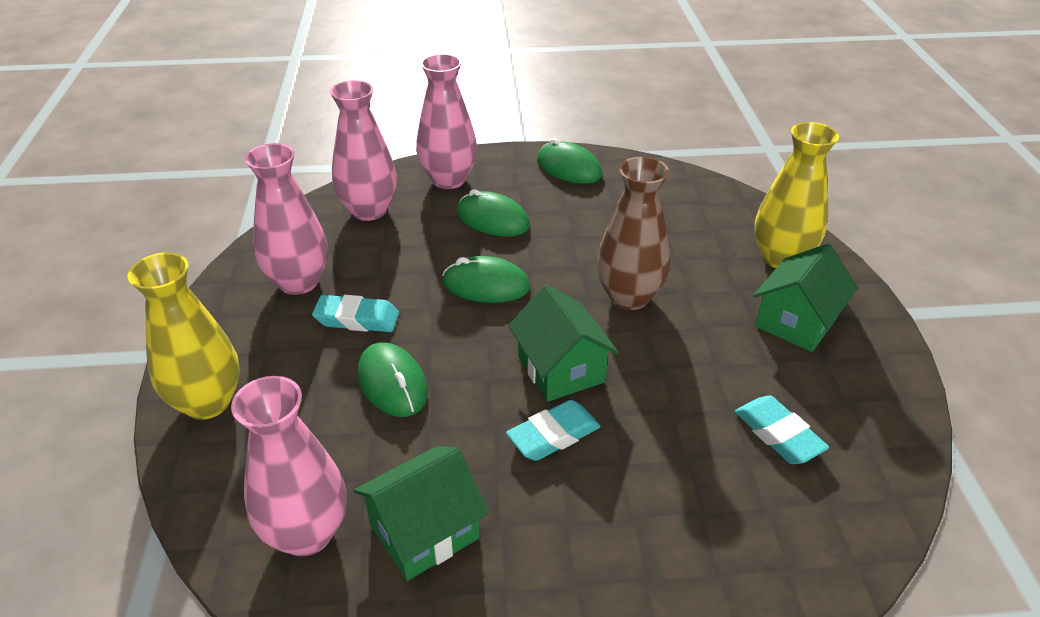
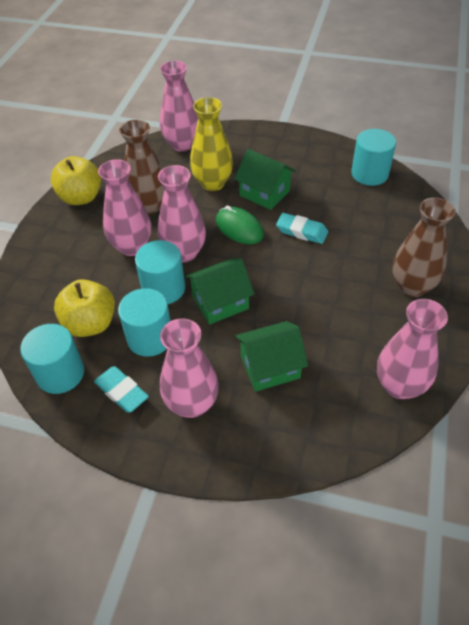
brown vase: [597,157,670,310] = 1 -> [120,120,165,214] [392,197,456,297] = 2
green mouse: [358,342,428,417] [443,256,530,303] [457,189,530,237] [537,138,602,184] = 4 -> [216,205,264,244] = 1
pink vase: [231,376,346,556] [245,143,328,295] [330,80,397,221] [416,54,477,189] = 4 -> [98,159,151,256] [158,165,206,262] [160,61,199,152] [160,318,219,418] [377,299,448,399] = 5
turquoise cylinder: none = 0 -> [20,324,84,394] [118,288,171,357] [135,240,185,304] [351,129,396,186] = 4
turquoise eraser: [312,295,399,332] [506,400,601,461] [735,395,829,464] = 3 -> [94,366,149,413] [276,213,328,244] = 2
yellow apple: none = 0 -> [51,156,101,205] [54,279,115,337] = 2
yellow vase: [128,252,240,420] [754,122,839,268] = 2 -> [190,97,233,191] = 1

